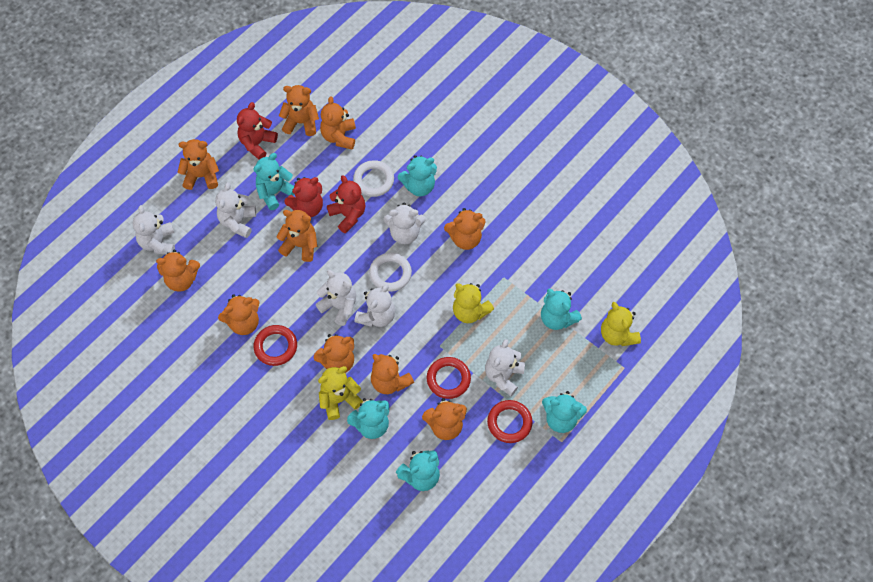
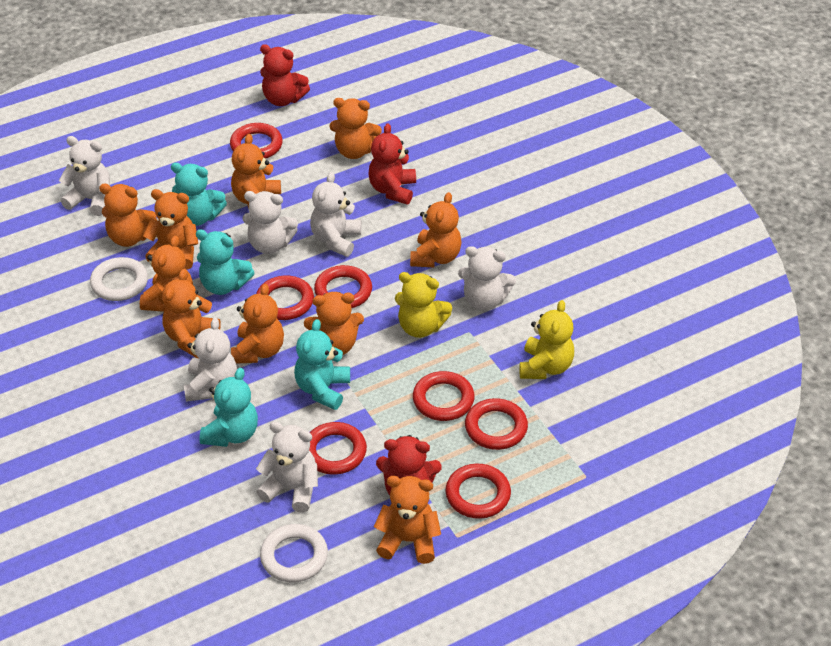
red ring: [253,325,297,366] [427,357,471,399] [487,400,533,443] = 3 -> [230,123,283,159] [256,275,314,320] [309,422,367,475] [314,265,372,308] [413,371,475,421] [445,463,511,519] [465,398,528,450] = 7
turquoise teddy bear: [253,153,294,210] [347,398,389,439] [396,450,440,491] [398,155,437,196] [541,288,582,330] [542,391,587,433] = 6 -> [171,163,227,226] [196,229,254,295] [199,368,258,447] [294,319,350,410] = 4
yellow teddy bear: [318,366,363,420] [453,283,494,323] [601,302,641,346] = 3 -> [395,272,452,338] [520,300,574,379] = 2

